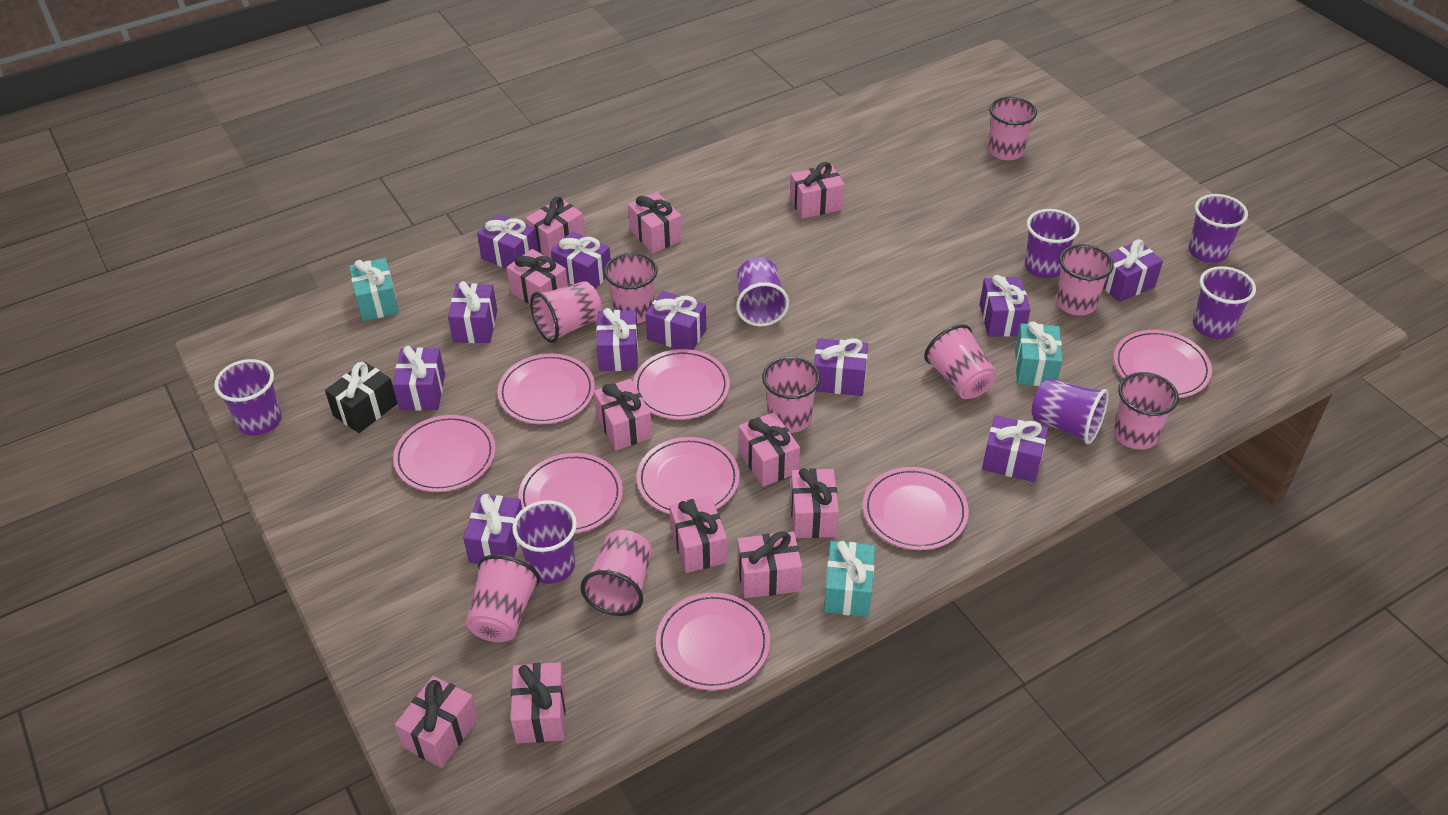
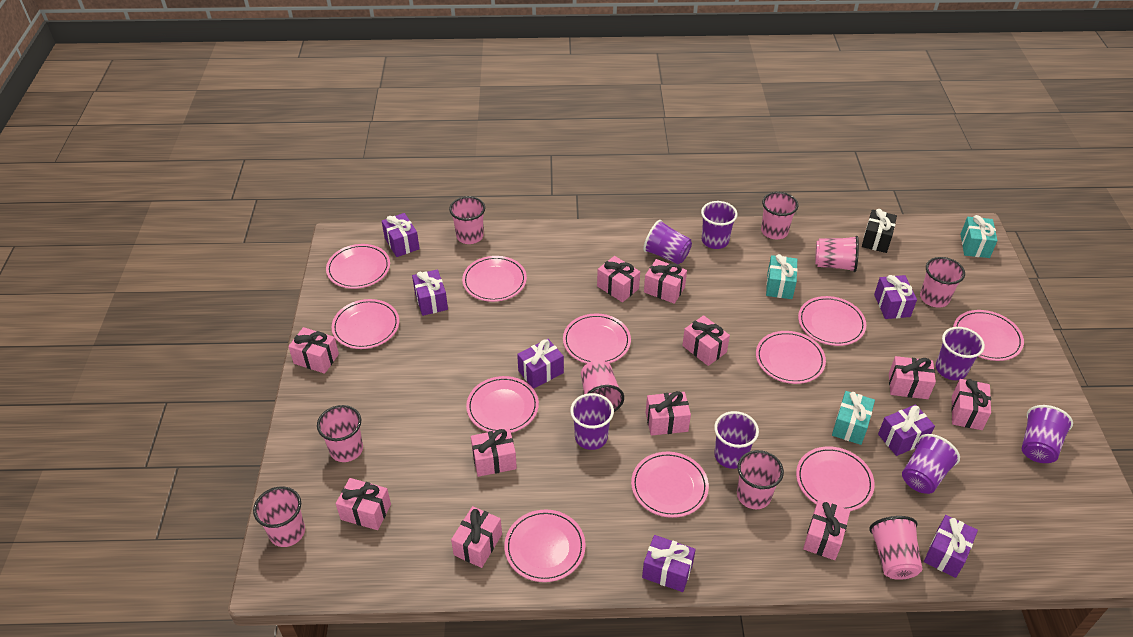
pink plate: [393,415,496,492] [498,354,595,424] [518,453,623,534] [633,349,730,420] [637,437,740,514] [656,593,770,690] [863,467,969,550] [1114,330,1212,398] = 8 -> [326,244,390,289] [332,299,399,349] [462,256,527,302] [466,376,539,433] [504,509,586,582] [563,313,631,364] [631,452,709,518] [756,331,826,384] [796,447,875,511] [798,296,866,346] [953,310,1024,361] = 11
purple gift: [392,346,445,411] [448,281,497,343] [463,494,522,564] [477,214,539,269] [551,231,611,288] [596,308,638,371] [645,291,706,350] [814,338,868,396] [980,275,1031,337] [982,415,1048,482] [1103,239,1163,302] = 11 -> [382,213,420,257] [412,269,448,316] [517,339,564,389] [642,535,696,592] [874,275,917,319] [878,404,935,456] [924,515,978,578] = 7

